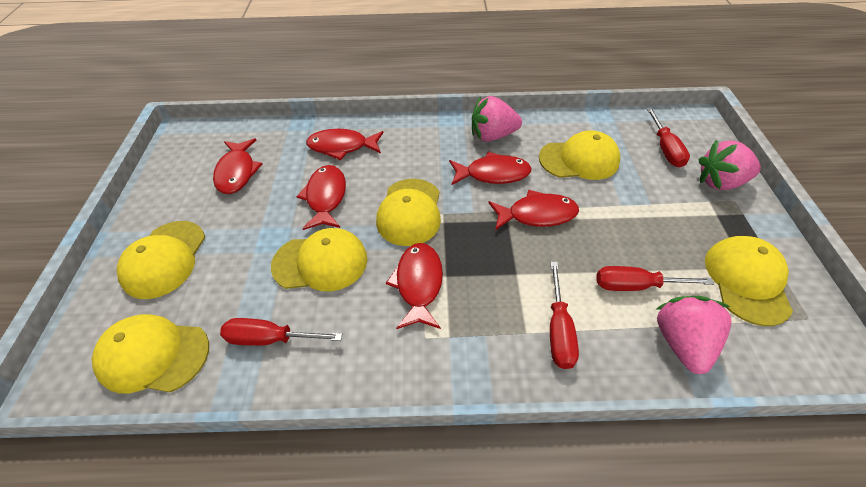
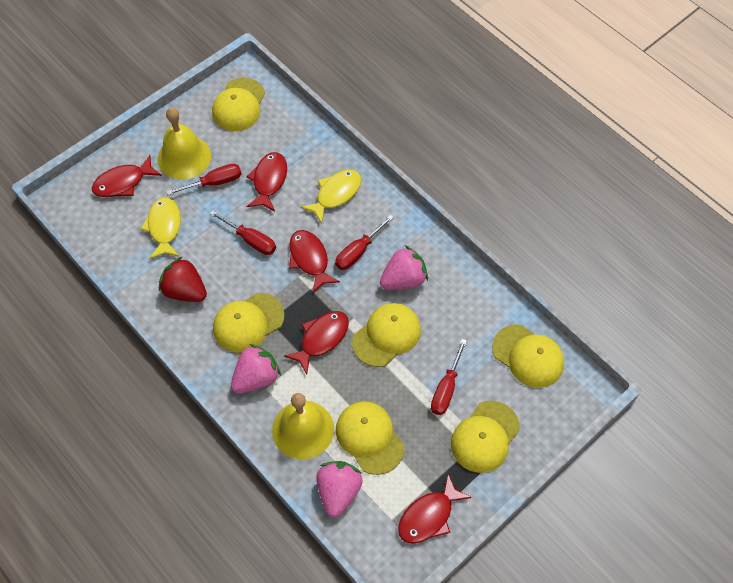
red fish: [213,138,263,194] [296,165,346,230] [306,129,383,160] [386,243,443,329] [449,152,532,185] [489,190,579,230] = 6 -> [92,155,162,197] [246,152,287,211] [284,311,349,374] [289,230,340,294] [398,474,472,544] = 5
red strawberry: none = 0 -> [159,256,207,302] = 1
yellow bell: none = 0 -> [157,108,211,180] [272,393,334,460] = 2
yellow fish: none = 0 -> [140,197,181,259] [301,170,361,224] = 2

